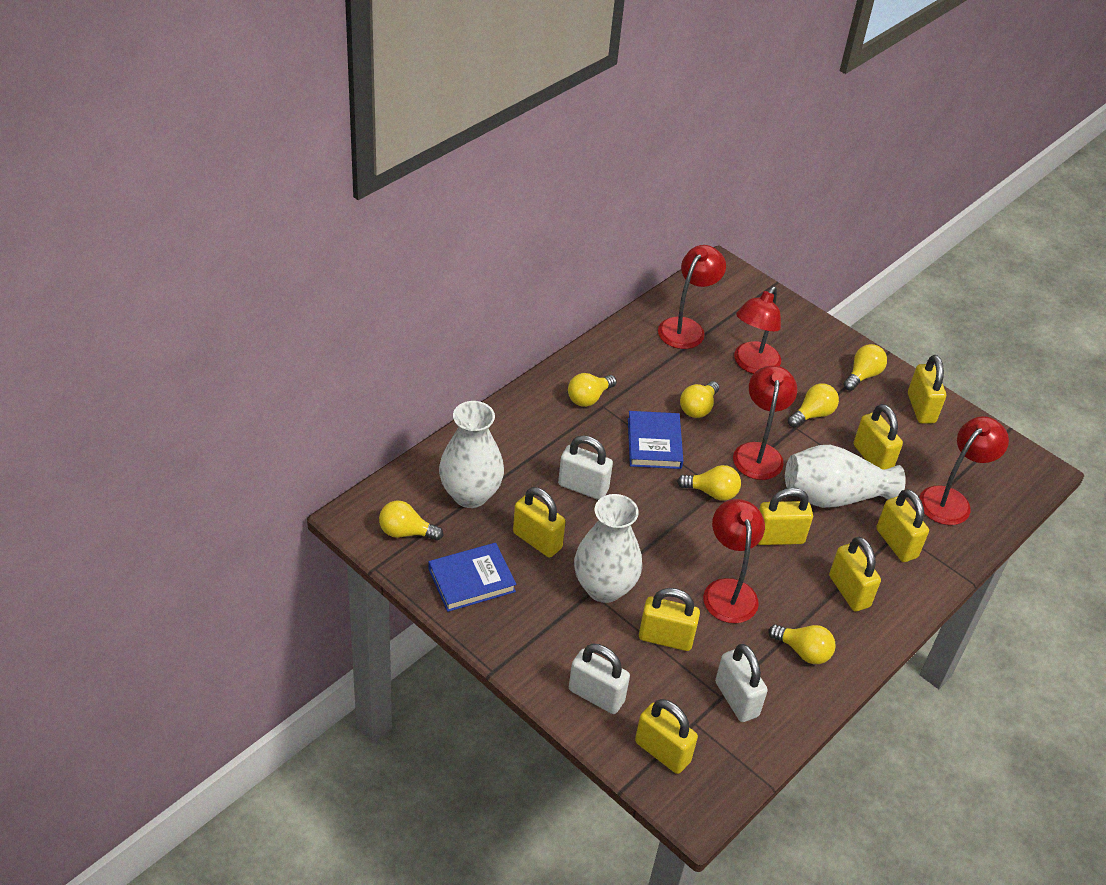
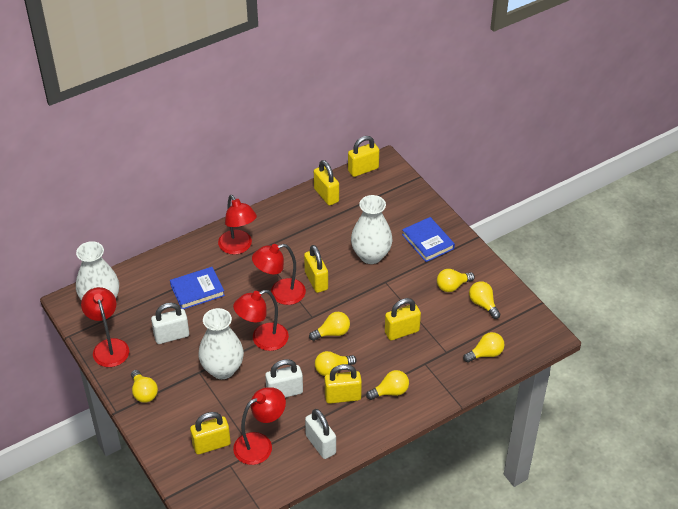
yellow padlock: [513,487,566,558] [635,699,698,774] [639,588,700,651] [758,488,813,545] [829,537,881,611] [854,404,903,469] [876,489,929,562] [908,355,946,424] = 8 -> [190,412,231,455] [304,245,328,293] [314,160,339,206] [325,364,362,404] [348,136,379,177] [385,298,421,340] = 6

